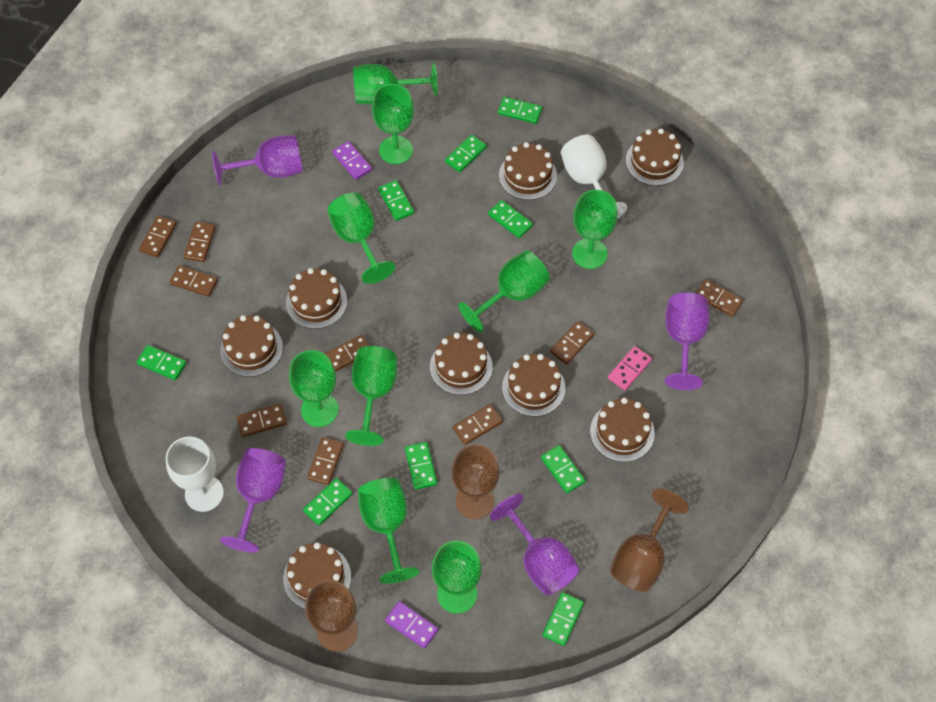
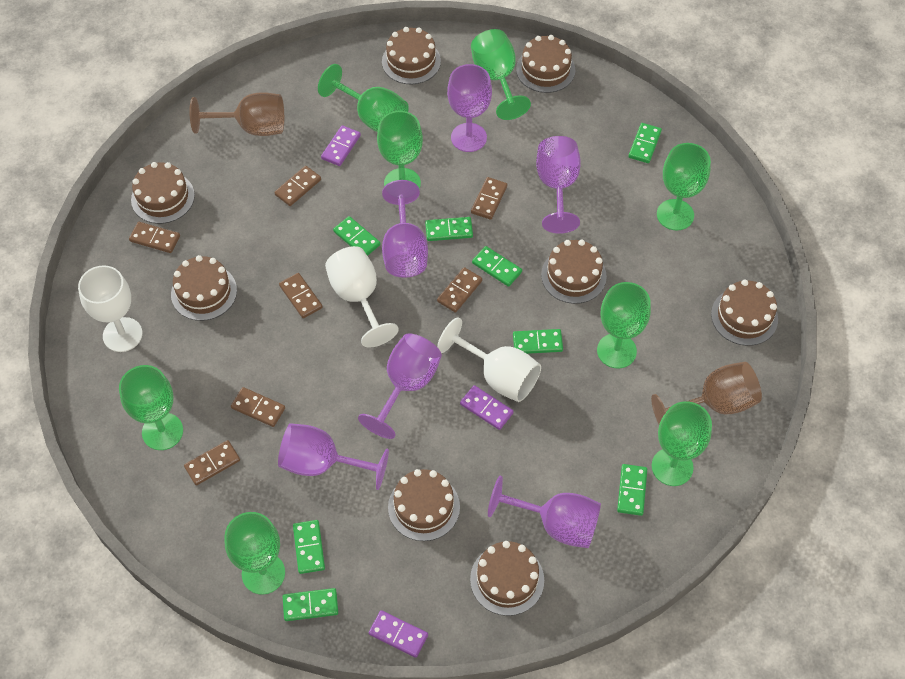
brown domino: [139,216,177,257] [170,265,218,297] [184,221,216,262] [237,404,287,437] [307,437,344,485] [324,335,370,372] [453,404,503,445] [550,321,594,365] [696,279,743,317] = 9 -> [129,222,180,253] [184,440,240,486] [231,387,285,427] [274,166,321,206] [279,273,323,318] [437,267,482,313] [471,177,507,220] = 7
brown goblet: [305,580,358,652] [451,444,499,519] [610,489,689,592] = 3 -> [189,92,284,136] [651,362,762,424] = 2
green domino: [137,345,186,380] [303,478,353,526] [378,180,414,221] [405,442,437,490] [445,135,487,172] [488,200,533,238] [498,97,542,124] [541,445,586,493] [542,592,584,646] = 9 -> [282,588,338,621] [293,520,325,574] [333,216,381,256] [425,217,473,241] [472,246,522,287] [513,329,563,354] [617,464,647,516] [628,123,662,163] = 8
green goblet: [289,350,339,427] [328,192,395,284] [345,346,397,446] [353,63,438,104] [358,478,419,584] [372,84,414,164] [432,541,482,614] [458,250,550,333] [572,190,618,269] = 9 -> [119,365,183,450] [224,512,285,595] [318,64,409,132] [377,111,423,189] [471,29,531,120] [597,282,651,368] [652,401,712,486] [657,143,711,231] = 8
pink domino: [608,346,652,390] = 1 -> none = 0
purple domino: [332,141,372,180] [385,601,439,649] = 2 -> [321,125,361,166] [369,610,428,658] [460,385,514,430] = 3
purple goblet: [212,135,303,186] [220,448,286,553] [490,494,580,595] [665,292,710,390] = 4 -> [278,423,389,490] [358,333,442,439] [382,180,428,278] [447,64,492,152] [488,476,601,548] [536,136,581,234] = 6
white goblet: [166,437,224,512] [561,135,627,219] = 2 -> [78,265,143,352] [325,246,399,347] [437,317,541,402] = 3

